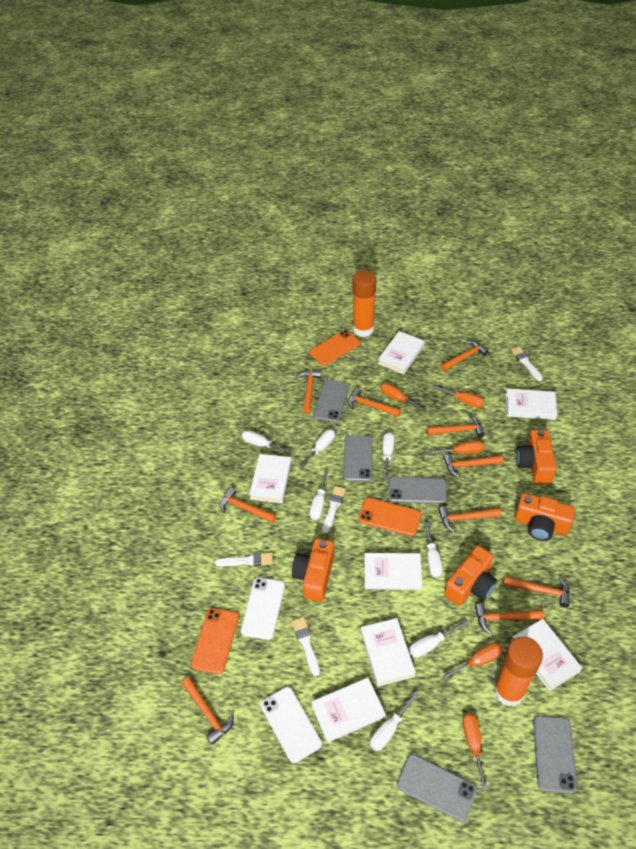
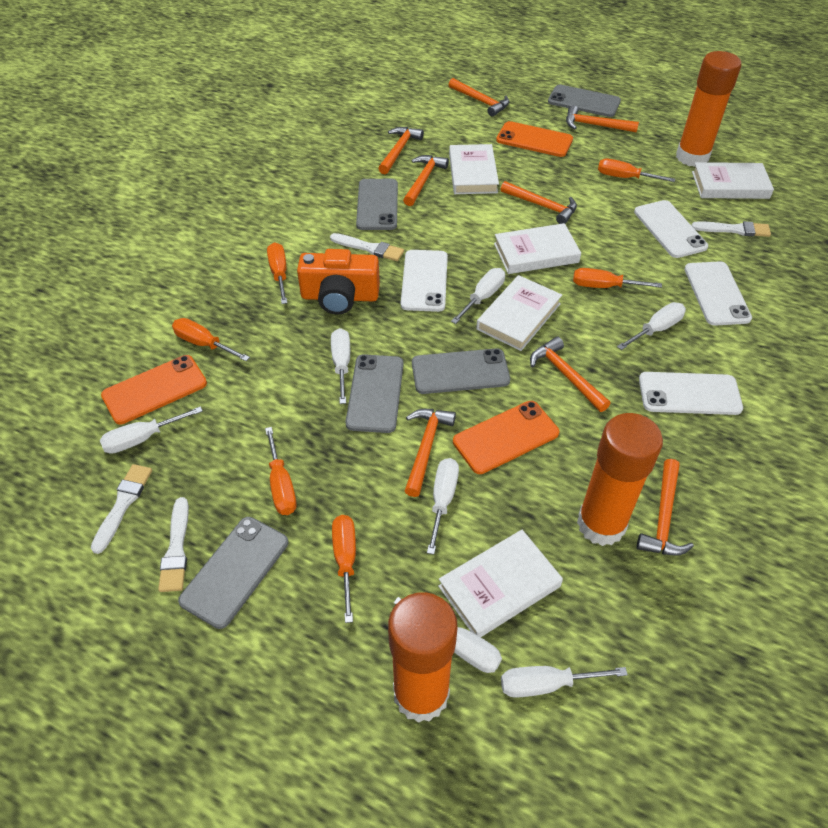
orange camera: [292,538,334,602] [444,546,497,606] [515,493,575,541] [516,430,557,484] = 4 -> [297,249,380,315] = 1
orange glue stick: [352,270,376,337] [494,637,543,706] = 2 -> [388,592,458,723] [577,413,663,546] [676,51,741,167] = 3
orange hammer: [181,677,234,745] [220,487,276,523] [296,371,321,413] [348,388,401,417] [427,415,485,437] [439,507,502,532] [441,341,489,371] [443,454,504,477] [475,603,544,634] [503,576,570,607] = 10 -> [378,127,424,174] [403,155,449,206] [405,409,456,497] [449,78,509,117] [501,181,577,224] [530,337,611,412] [566,105,639,133] [637,459,694,556] = 8
orange screwdriver: [381,383,426,412] [428,440,484,454] [433,385,485,408] [442,643,503,680] [463,713,488,790] = 5 -> [172,318,250,361] [265,427,297,515] [267,243,287,304] [332,515,356,623] [573,268,662,288] [598,159,675,182] = 6
white book: [249,454,292,503] [311,678,385,743] [361,618,416,686] [364,553,422,590] [378,331,425,374] [506,388,557,420] [511,619,582,691] = 7 -> [438,530,563,637] [449,144,499,194] [476,275,562,351] [494,223,581,274] [692,162,774,199] = 5
white phone: [241,577,285,640] [260,687,322,763] = 2 -> [401,250,448,312] [634,200,708,258] [639,372,743,415] [684,261,752,326] = 4

